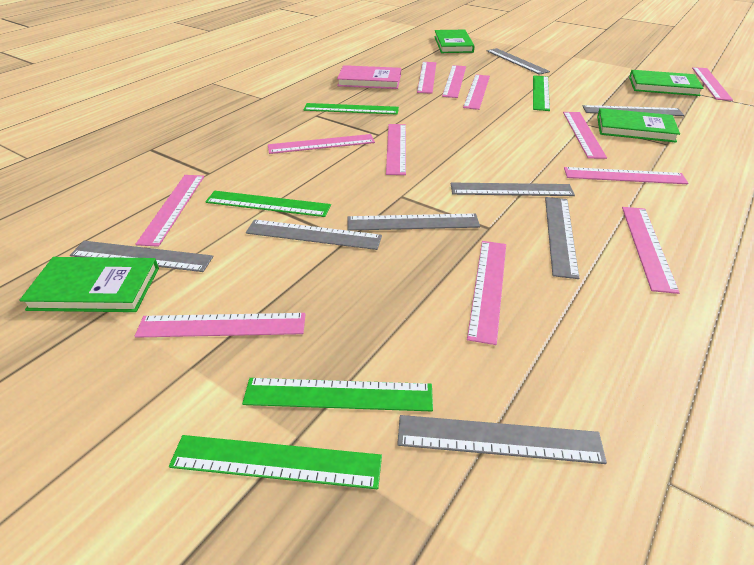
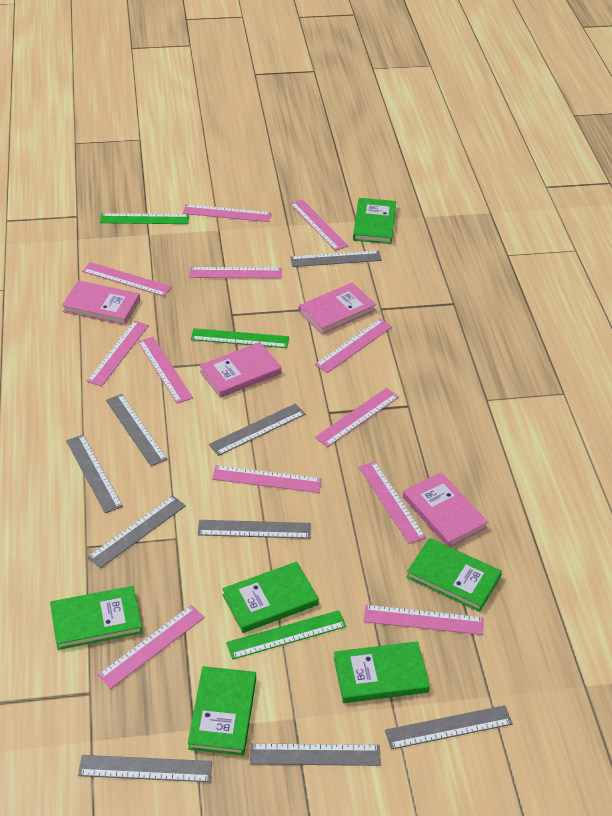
green book: [19,257,159,312] [434,30,475,53] [597,108,680,142] [629,70,703,96] = 4 -> [50,586,143,650] [188,666,256,756] [222,562,319,633] [334,641,430,703] [353,198,396,244] [406,538,502,612] = 6
green ruler: [169,435,382,489] [205,191,331,217] [242,378,433,411] [303,103,399,115] [533,75,550,111] = 5 -> [100,213,189,224] [191,328,289,348] [226,610,347,659] = 3
grey ruler: [70,241,213,272] [246,219,382,250] [348,214,480,231] [397,415,607,464] [451,183,575,196] [487,48,550,75] [545,197,579,279] [582,105,684,116] = 8 -> [66,435,123,513] [78,755,212,782] [88,496,186,568] [106,394,167,466] [198,520,311,539] [209,403,305,456] [250,743,381,766] [290,250,382,267] [385,705,513,750] = 9
pink book: [337,65,401,89] = 1 -> [62,280,140,325] [199,342,282,398] [298,283,376,334] [403,472,488,547] = 4

